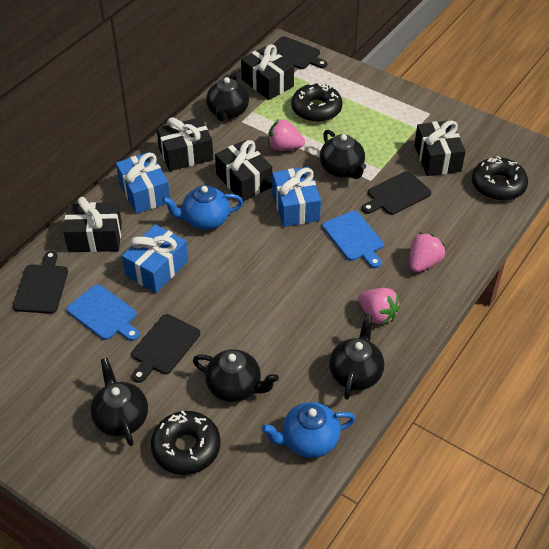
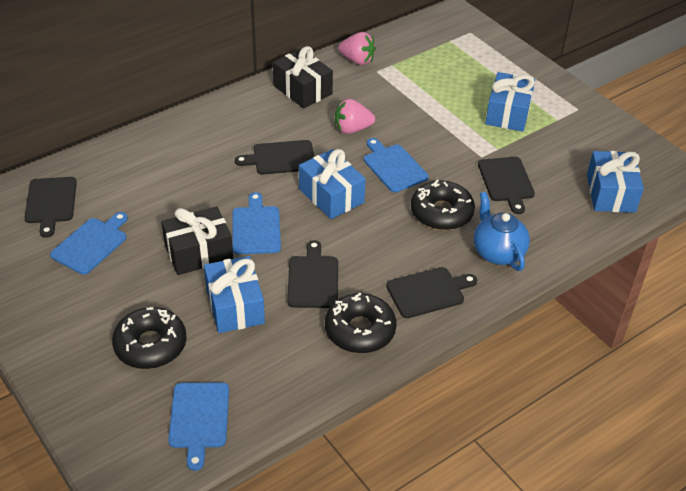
black cutting board: [13,251,68,314] [131,314,200,383] [273,36,327,69] [362,171,432,215] = 4 -> [25,177,77,238] [235,140,314,175] [287,240,338,308] [386,267,477,318] [478,157,535,214] = 5
black gift: [63,197,122,252] [157,117,214,171] [215,140,272,201] [241,44,294,100] [414,120,466,176] = 5 -> [161,206,233,275] [273,46,333,109] = 2
black teapot: [90,358,148,446] [193,349,279,402] [206,73,249,121] [320,130,366,179] [329,314,384,400] = 5 -> none = 0
blue cutting board: [67,284,140,341] [322,211,384,268] = 2 -> [50,212,128,275] [168,382,229,471] [232,192,281,254] [364,138,429,192] = 4
blue gift: [116,152,170,214] [122,224,188,293] [272,167,321,227] = 3 -> [204,256,265,333] [299,149,366,219] [485,72,535,132] [587,151,644,213] = 4
blue teapot: [162,185,243,230] [261,402,356,458] = 2 -> [474,192,530,271] = 1
pink strawberry: [268,119,305,151] [358,288,400,324] [410,233,445,272] = 3 -> [335,99,375,134] [338,32,376,65] = 2

